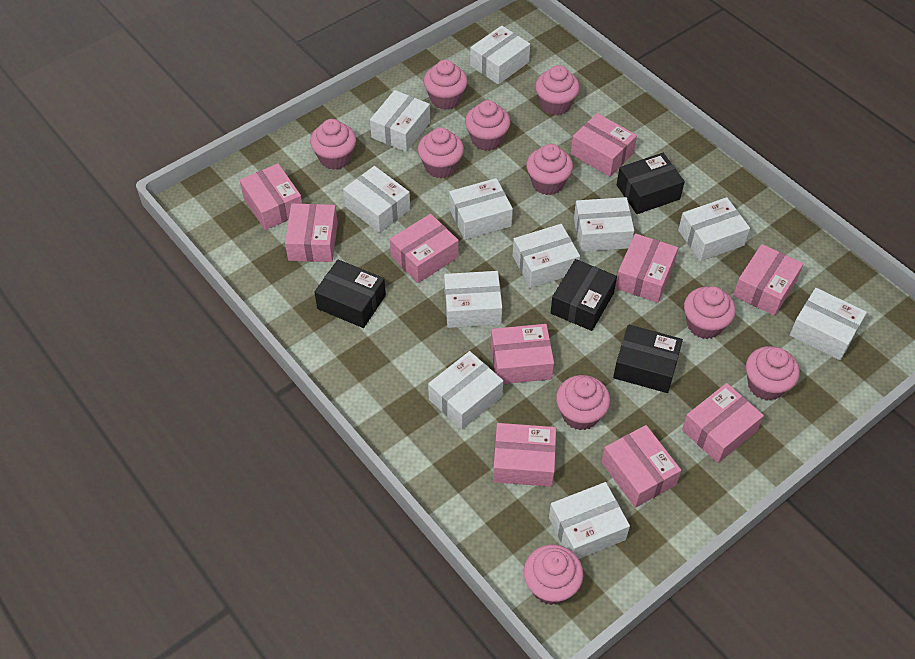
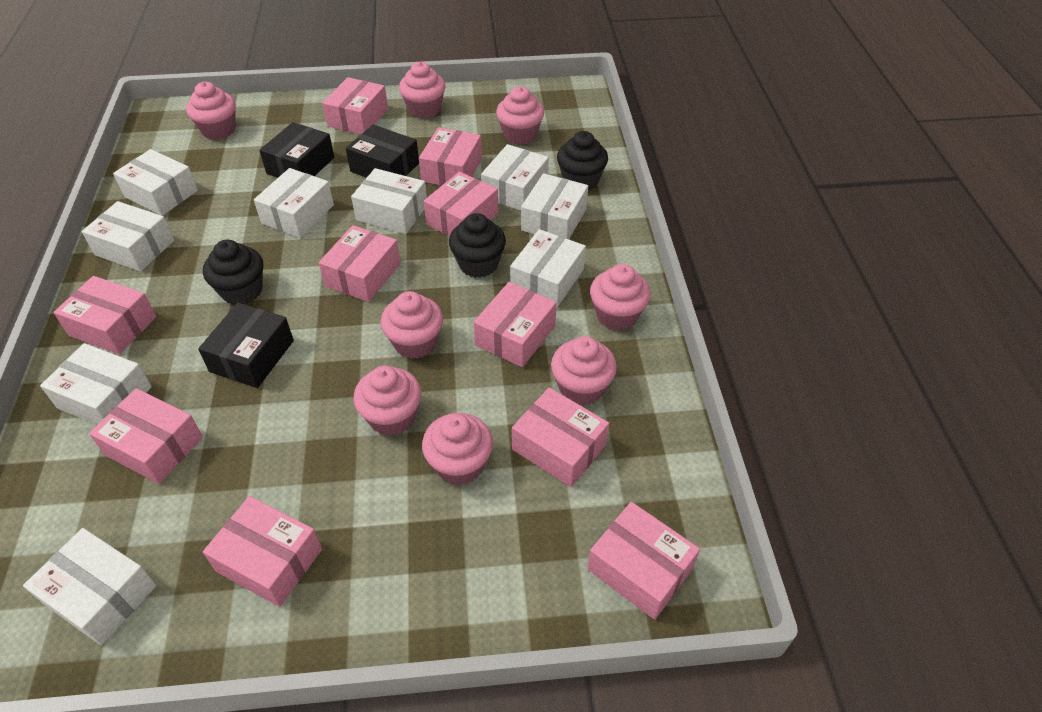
black box: [315,260,386,328] [550,259,617,331] [613,325,683,393] [617,153,685,214] = 4 -> [198,303,294,388] [259,122,334,178] [346,125,419,178] = 3
black cupcake: none = 0 -> [203,240,263,305] [449,213,506,278] [557,131,608,190] = 3
pink cupcake: [310,119,356,170] [418,127,464,178] [424,60,468,110] [465,100,510,151] [524,545,583,605] [526,144,573,195] [535,65,580,116] [556,375,610,430] [684,286,736,339] [746,346,800,401] = 10 -> [186,82,236,140] [353,366,421,436] [380,291,443,359] [399,62,446,119] [422,413,493,485] [496,86,544,145] [551,336,617,406] [590,264,651,330] = 8
white box: [343,166,410,233] [370,90,430,152] [428,351,503,430] [444,271,502,328] [449,178,513,240] [470,26,530,85] [513,224,580,288] [549,482,630,559] [574,197,634,252] [678,197,750,261] [790,288,867,360] = 11 -> [23,528,157,645] [40,343,152,425] [82,201,174,271] [113,149,198,216] [254,168,334,238] [351,168,427,234] [481,144,549,210] [510,229,586,307] [521,173,588,239] = 9

